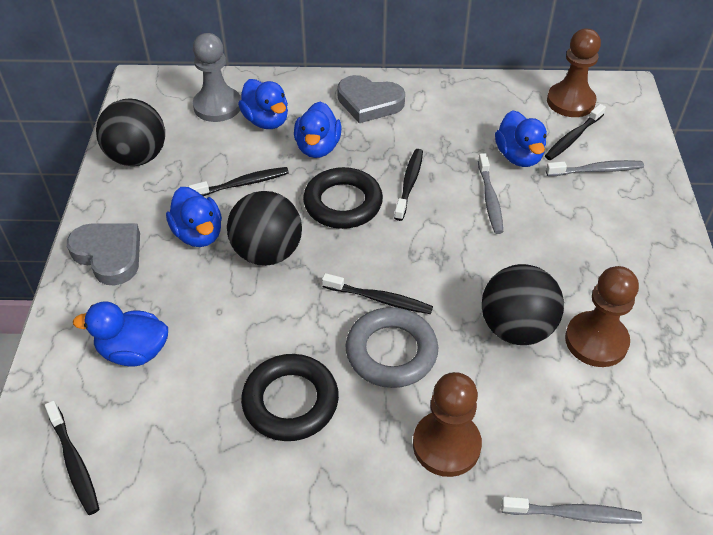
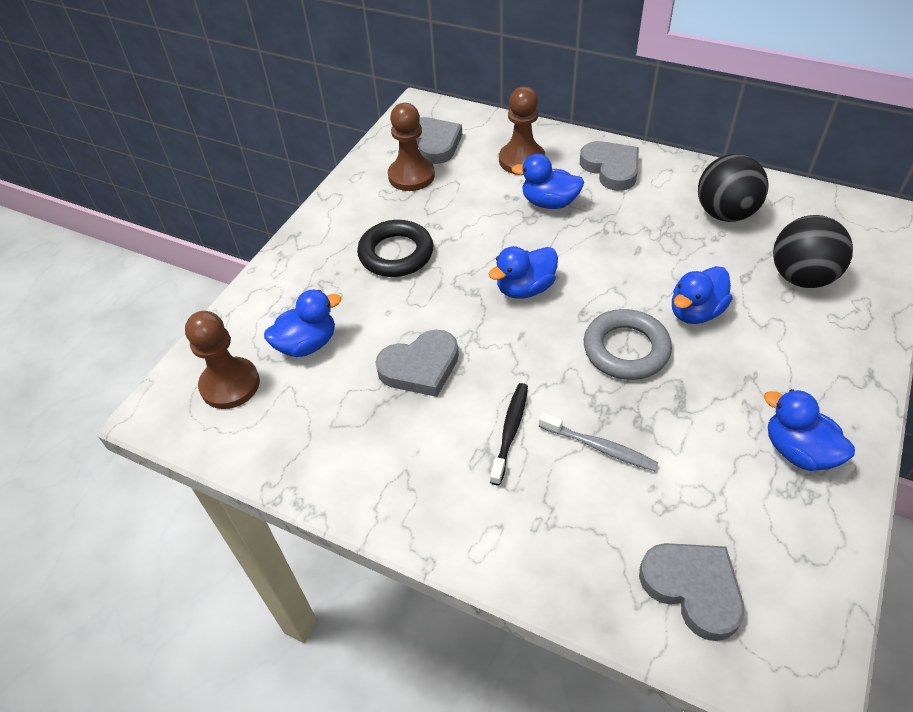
black ball: [96,98,165,166] [227,191,302,266] [482,264,564,345] = 3 -> [698,154,769,222] [773,215,853,288] = 2
black ring: [241,354,339,441] [303,167,383,229] = 2 -> [357,220,433,277] = 1
black toothbrush: [45,400,99,515] [188,167,289,196] [322,273,433,314] [394,149,423,221] [545,104,606,160] = 5 -> [490,383,528,485] = 1
grey heart: [67,223,140,286] [337,75,405,123] = 2 -> [375,330,459,397] [416,117,462,164] [580,141,639,191] [639,543,744,641] = 4
grey pawn: [193,33,241,122] = 1 -> none = 0
grey toothbrush: [478,153,503,234] [501,496,642,524] [546,160,644,176] = 3 -> [539,413,658,471] = 1

